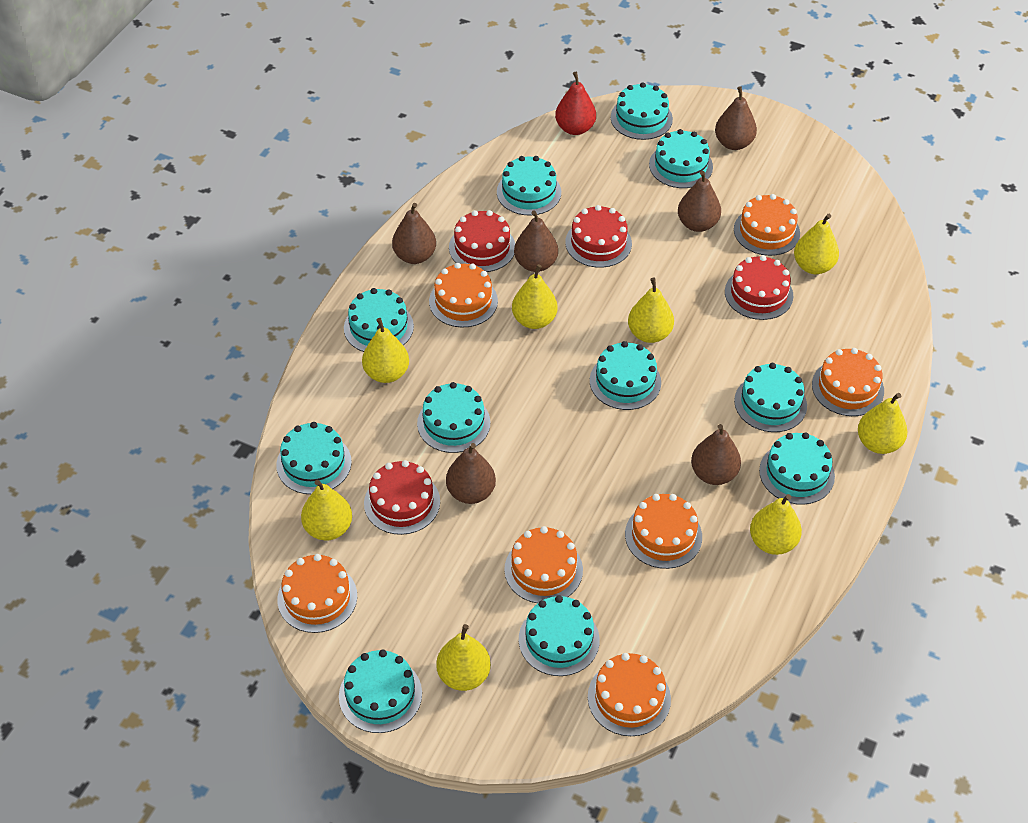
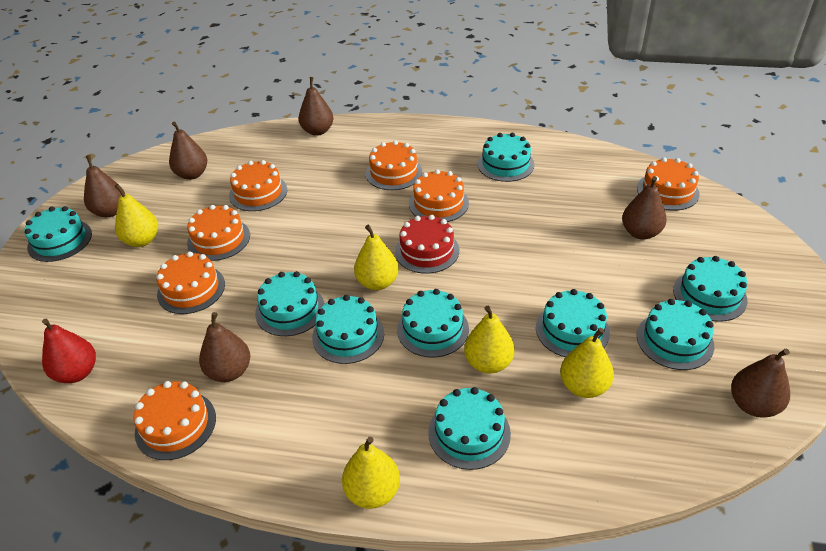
red cake: [364,460,440,535] [449,210,515,272] [565,205,632,268] [725,255,793,320] = 4 -> [395,215,459,274] = 1
turquoise cake: [276,422,352,494] [339,649,422,733] [344,288,414,352] [417,382,490,453] [497,156,561,216] [519,595,600,676] [590,341,661,410] [611,82,673,140] [649,129,713,188] [734,363,807,432] [759,432,835,505] = 11 -> [24,206,92,262] [255,271,325,336] [312,295,384,364] [397,289,469,357] [428,387,511,470] [478,133,535,182] [536,289,610,357] [637,299,714,370] [673,256,748,322] = 9
yellow pear: [301,480,352,540] [362,318,409,383] [436,624,491,691] [512,264,558,329] [628,278,674,343] [750,494,802,555] [794,214,839,274] [858,393,908,454] = 8 -> [114,184,158,247] [342,437,400,509] [354,225,399,290] [464,306,515,374] [560,328,614,398] = 5

